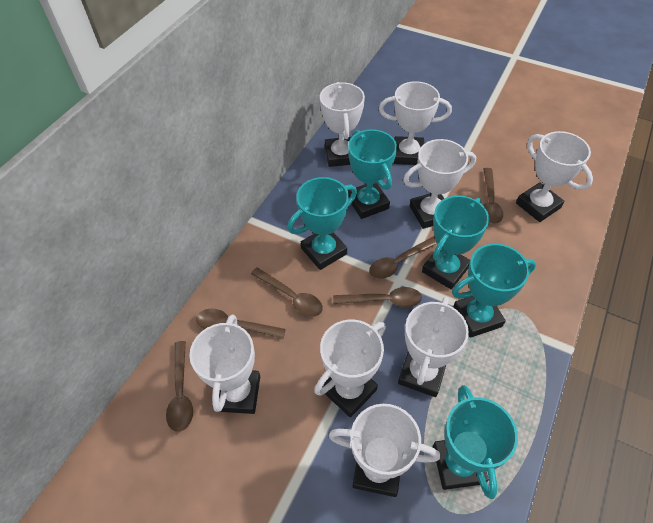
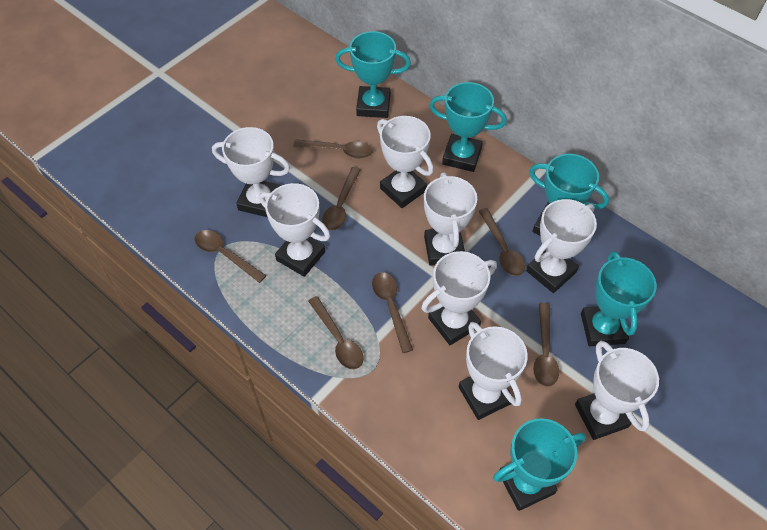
brown spoon: [166,341,193,432] [196,309,286,339] [251,267,323,317] [333,287,422,307] [369,236,437,279] [483,168,503,224] = 6 -> [195,230,267,283] [293,139,372,158] [308,296,364,369] [322,167,361,230] [372,272,413,353] [479,208,525,276] [533,303,559,387] = 7

